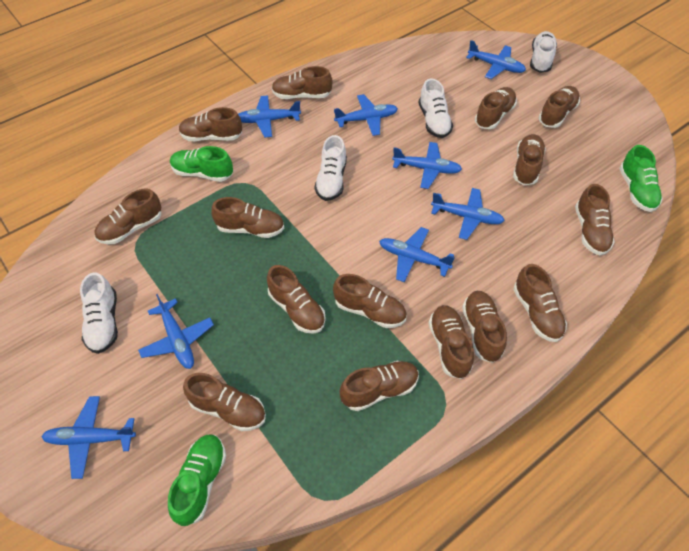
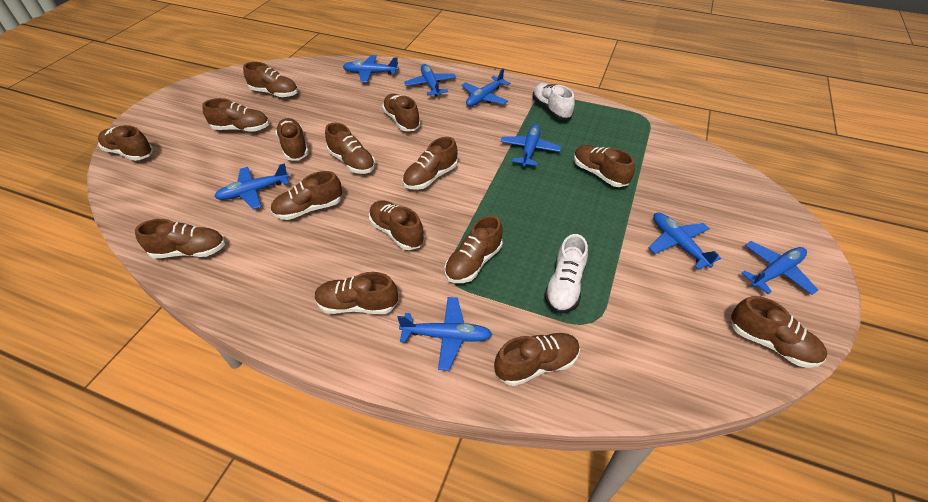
green shoe: [168,435,226,526] [170,146,233,182] [619,145,663,212] = 3 -> none = 0
white shoe: [80,272,118,354] [315,135,347,201] [418,79,453,138] [530,31,557,73] = 4 -> [532,83,575,120] [544,234,588,313] = 2

